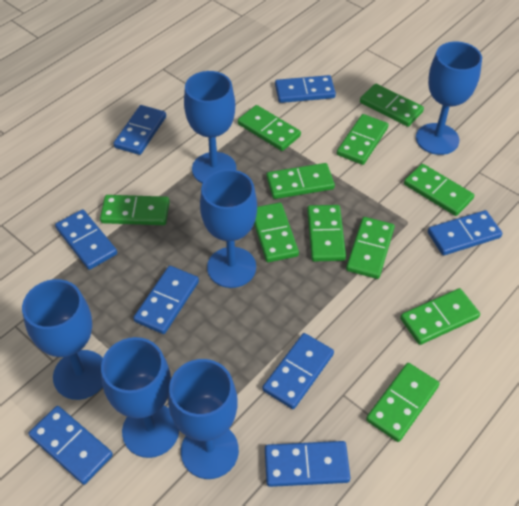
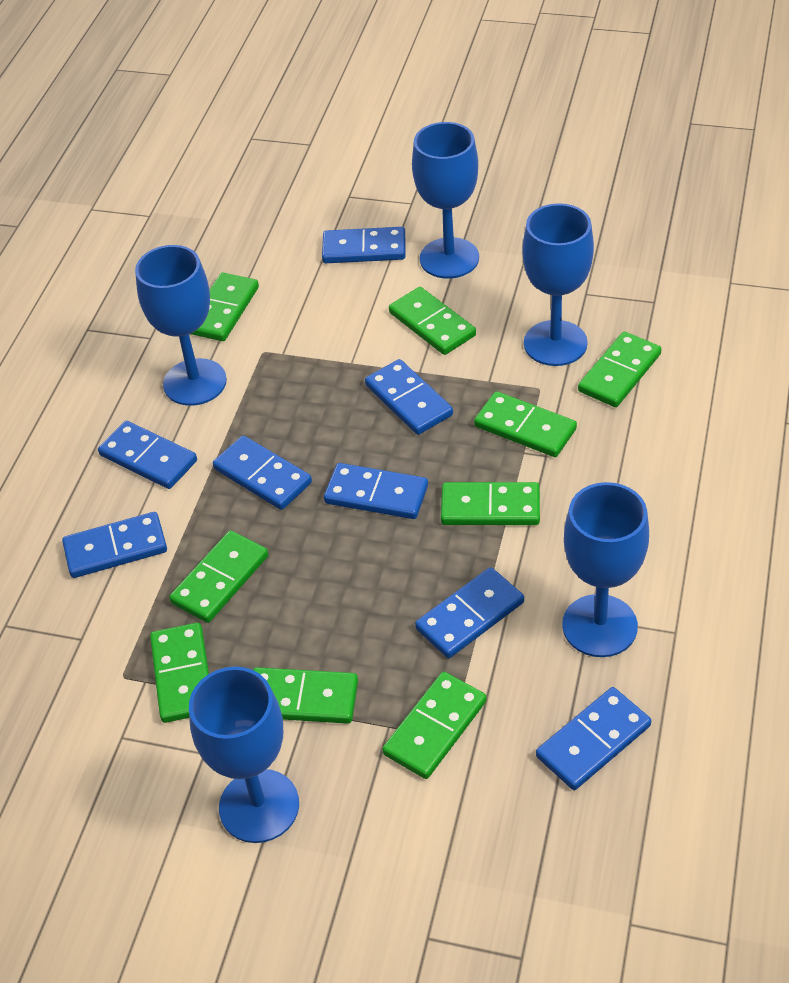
blue goblet: [22,279,103,400] [101,337,179,458] [168,359,239,479] [184,71,236,184] [200,169,257,288] [416,42,482,155] = 6 -> [135,245,227,406] [189,666,299,843] [412,122,479,279] [522,203,594,366] [562,482,649,657] = 5
green domino: [100,195,170,225] [238,105,301,151] [254,202,299,262] [266,163,335,199] [307,205,346,261] [337,114,388,165] [346,217,395,279] [360,84,424,127] [366,363,440,442] [400,288,480,345] [404,164,474,216] = 11 -> [150,623,209,723] [169,531,268,623] [191,273,259,341] [253,667,358,724] [382,672,487,779] [389,287,476,355] [441,482,540,525] [474,391,577,457] [578,332,661,407] = 9

